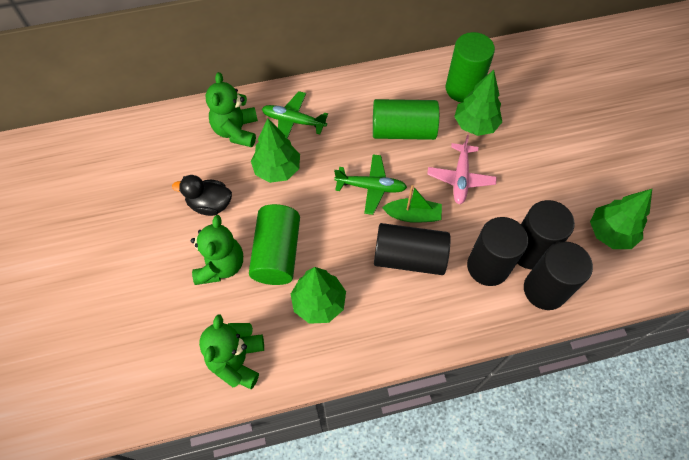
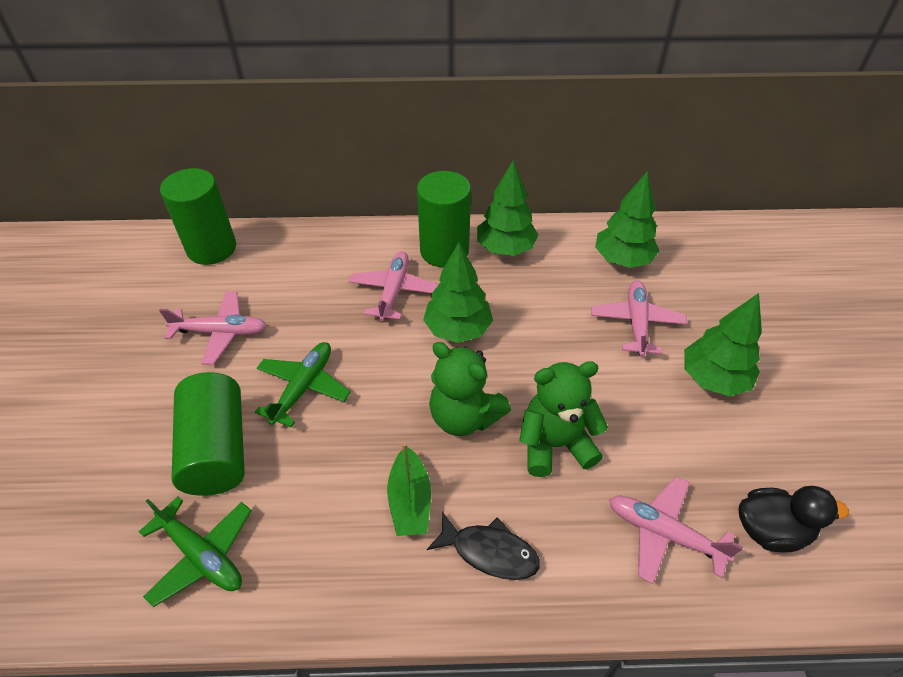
black cylinder: [374,223,451,275] [467,217,528,286] [517,200,575,269] [524,241,593,310] = 4 -> none = 0
black fish: none = 0 -> [427,511,540,580] = 1
green teddy bear: [191,215,243,285] [199,314,264,389] [206,72,258,147] = 3 -> [429,342,511,436] [519,361,608,477] = 2
pink plane: [427,135,497,204] = 1 -> [159,291,267,365] [349,251,438,322] [591,280,687,357] [609,477,743,584] = 4

